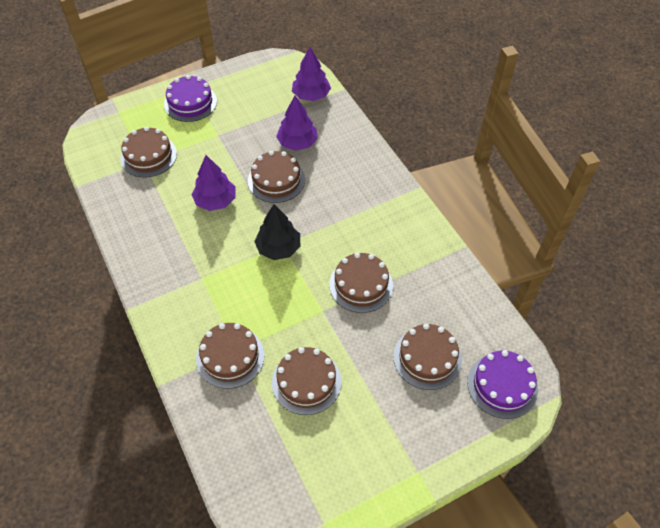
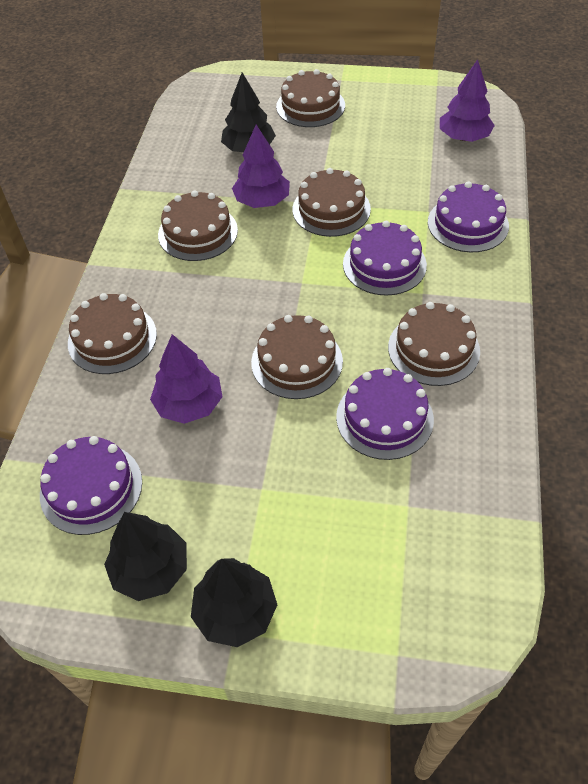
black tree: [254,204,300,260] = 1 -> [104,512,187,601] [191,558,277,647] [221,72,276,152] = 3
purple cake: [164,75,217,122] [467,350,538,419] = 2 -> [40,436,142,535] [336,368,434,460] [343,221,427,296] [428,181,509,252] = 4

